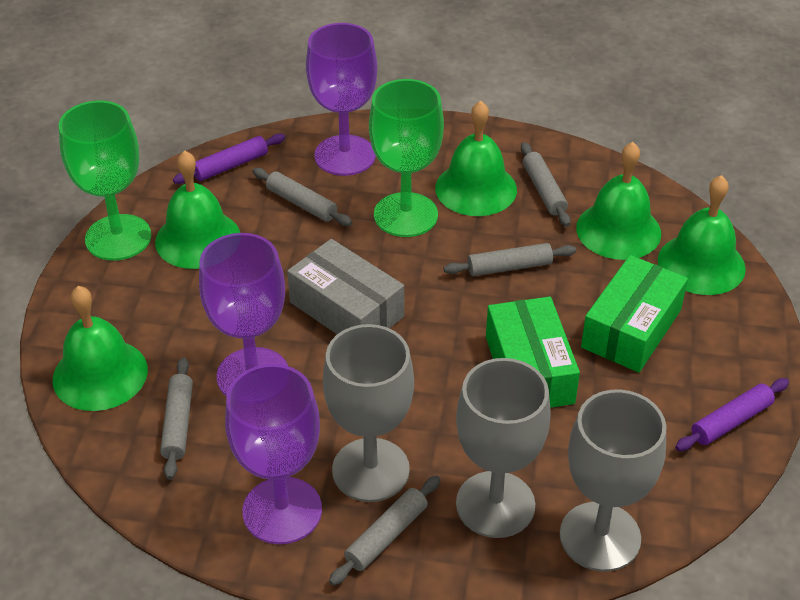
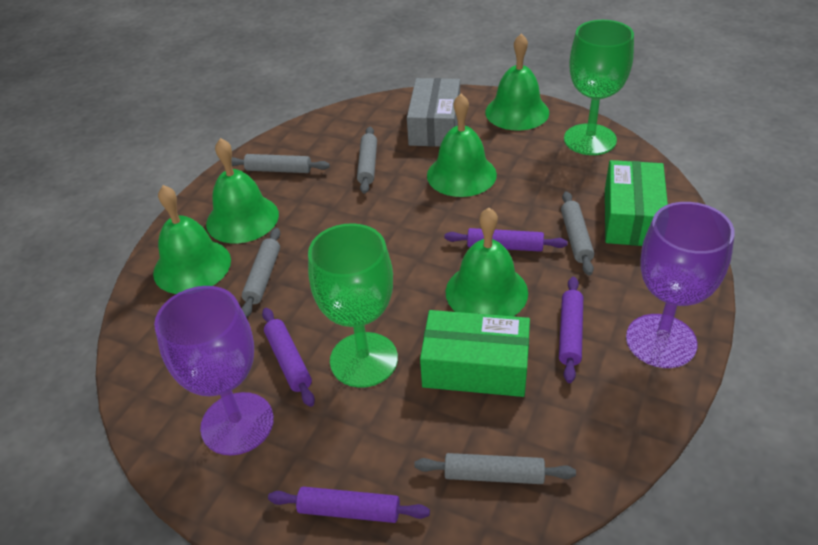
grey goblet: [323,324,414,502] [456,358,551,538] [560,389,666,572] = 3 -> none = 0
purple goblet: [199,233,288,396] [225,364,322,544] [306,23,377,176] = 3 -> [154,286,274,456] [626,202,735,368] = 2
purple rolling pin: [173,133,285,184] [675,378,789,451] = 2 -> [262,308,315,407] [268,487,430,523] [445,228,568,252] [559,277,583,383] = 4

